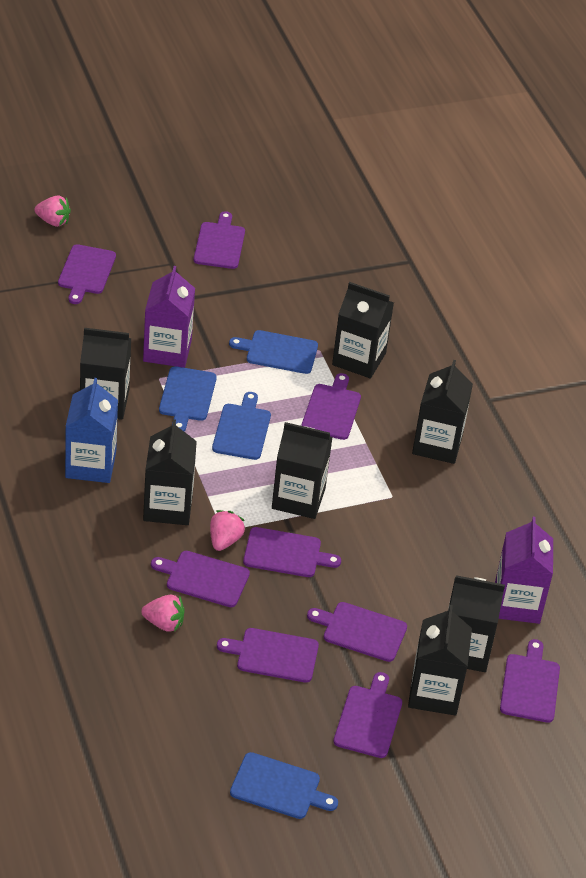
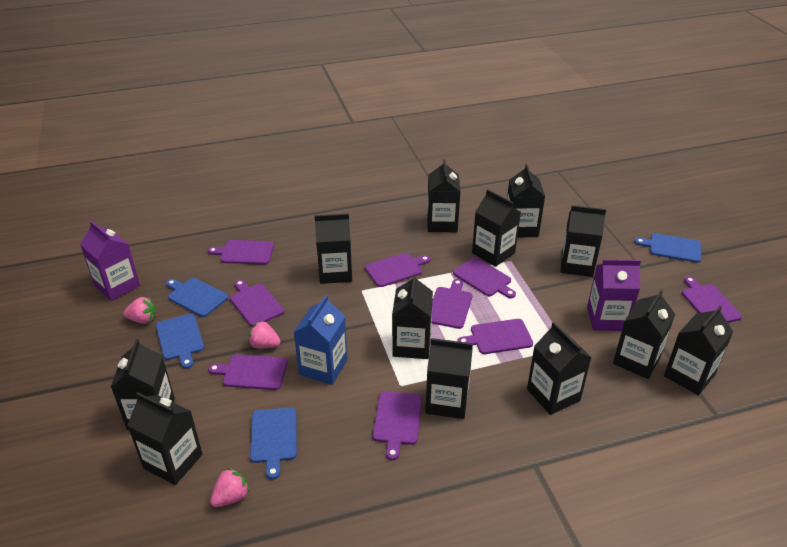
black carton: [80,328,131,420] [143,419,197,525] [272,422,333,519] [332,282,394,378] [408,605,472,716] [412,360,473,464] [448,575,505,672] = 7 -> [111,339,175,430] [127,393,202,485] [315,213,352,284] [392,273,433,359] [425,338,473,419] [427,159,461,232] [472,189,521,267] [507,164,545,238] [527,322,592,415] [561,205,606,277] [613,290,675,379] [664,305,733,395] = 12

